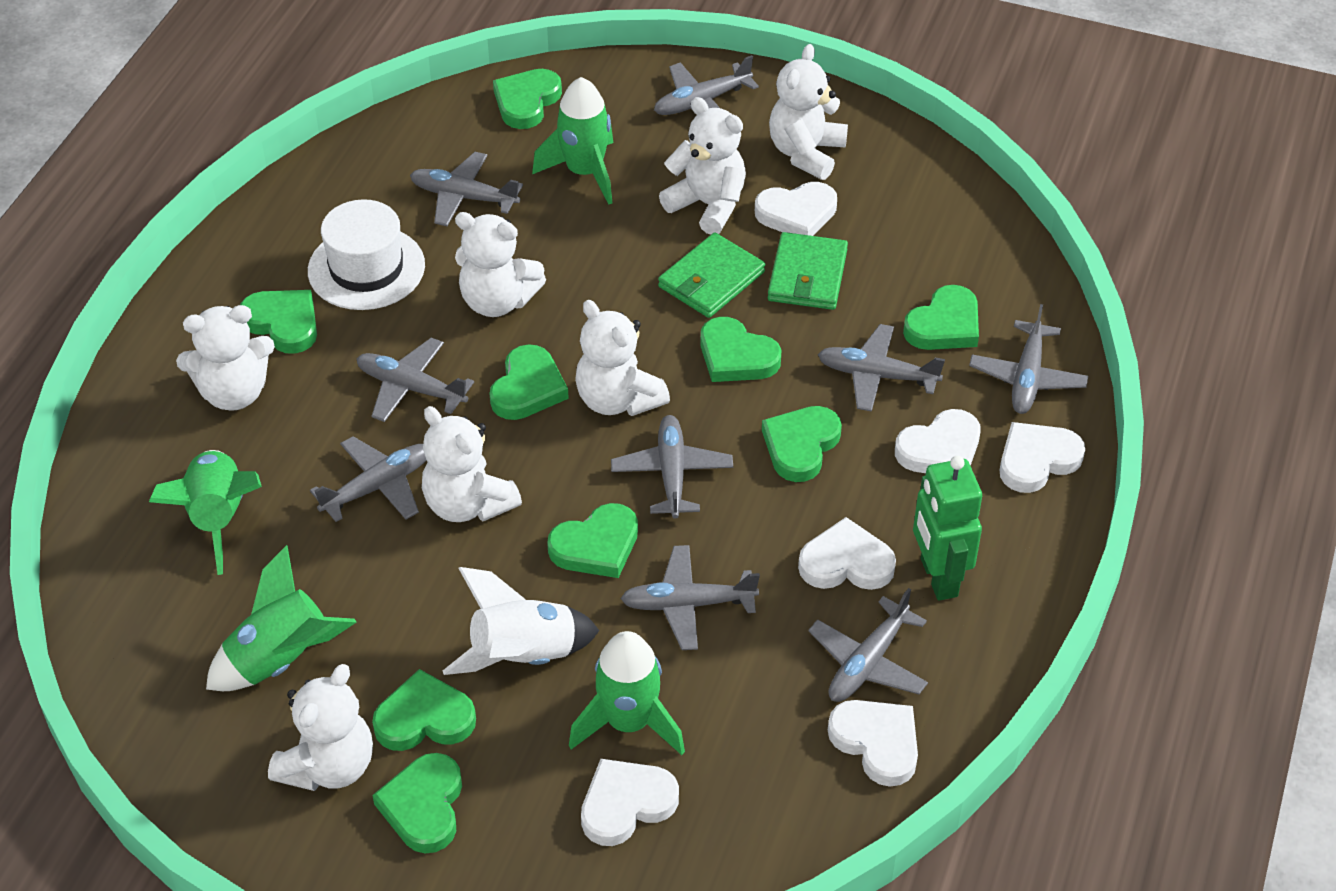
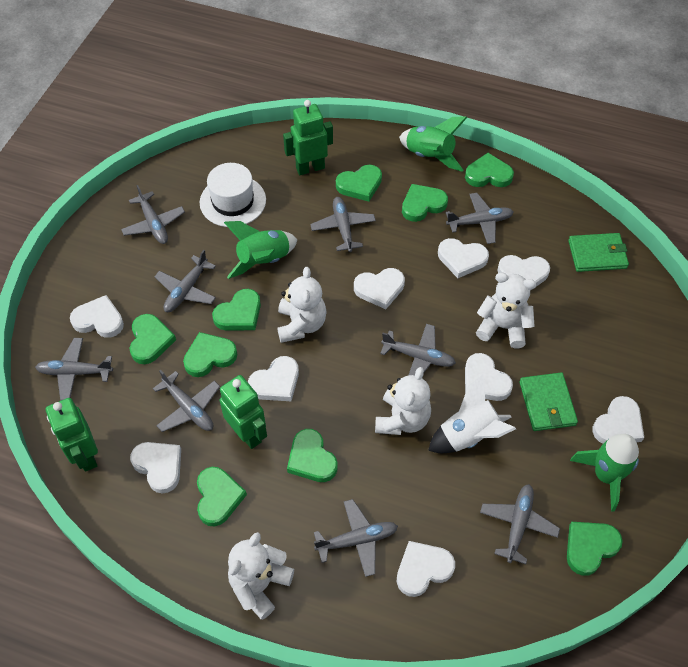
green robot: [913,456,982,601] = 1 -> [46,398,98,472] [219,375,267,449] [283,100,333,175] = 3
green rocket: [149,450,262,575] [206,545,357,691] [532,77,613,205] [569,631,685,755] = 4 -> [224,221,297,279] [399,117,467,171] [570,434,639,511] = 3
white heart: [581,759,679,846] [755,182,837,236] [798,517,896,590] [828,700,918,787] [895,409,980,473] [1000,422,1085,493] = 6 -> [70,295,124,338] [130,442,181,493] [248,356,299,401] [354,268,405,309] [397,541,455,597] [438,238,489,278] [465,353,513,401] [497,255,550,291] [592,396,644,444] = 9
white teddy bear: [176,305,275,411] [268,664,373,791] [422,406,522,522] [455,212,546,317] [575,300,670,416] [659,97,746,235] [769,44,848,180] = 7 -> [228,532,294,620] [277,267,327,343] [375,367,431,435] [476,273,536,348] = 4

